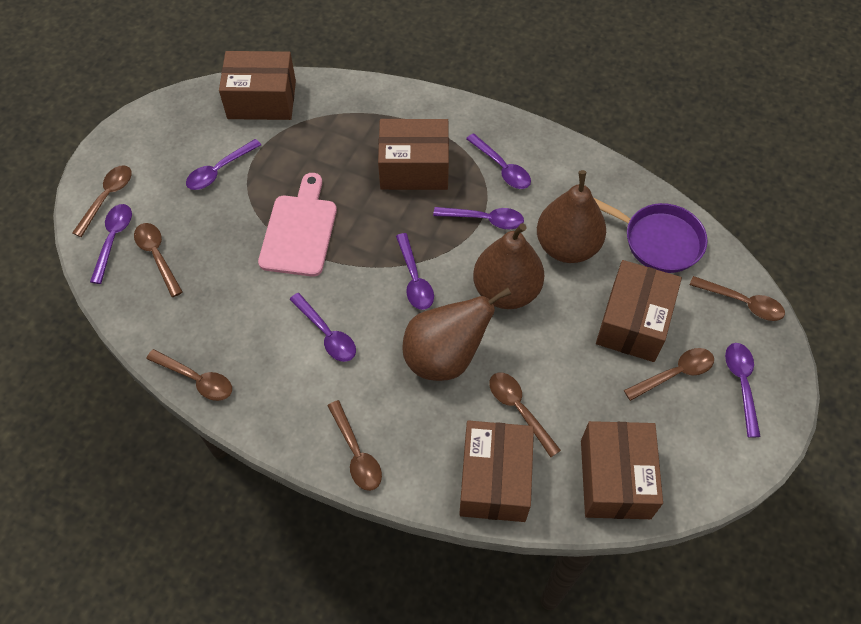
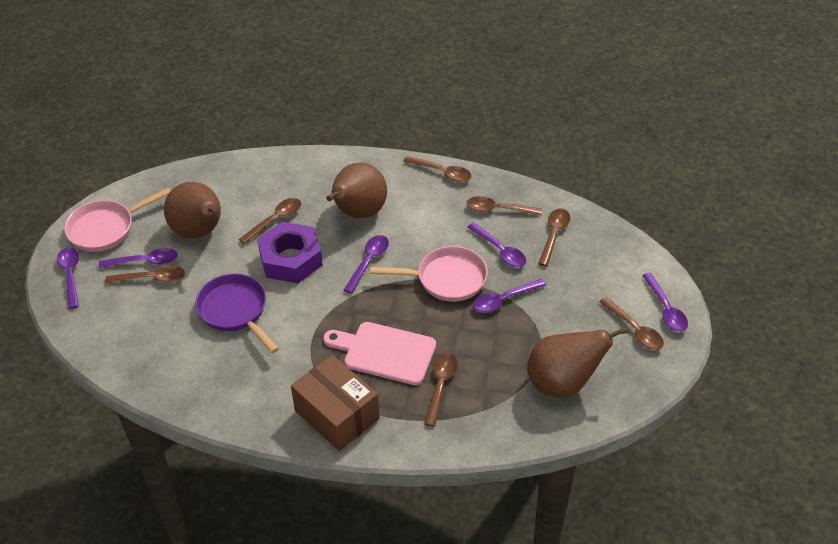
brown box: [219,51,296,120] [378,119,449,190] [459,420,534,522] [581,421,663,519] [596,260,682,362] = 5 -> [291,355,380,451] = 1
pink pan: none = 0 -> [64,188,171,252] [370,246,488,302] = 2
purple nut: none = 0 -> [257,222,323,283] = 1
purple spoon: [90,204,132,284] [186,139,261,190] [289,293,356,362] [396,233,434,310] [433,207,524,229] [466,133,531,189] [725,343,761,438] = 7 -> [57,247,79,309] [99,248,178,268] [344,235,389,294] [468,223,526,267] [473,279,546,313] [642,273,688,332] = 6

